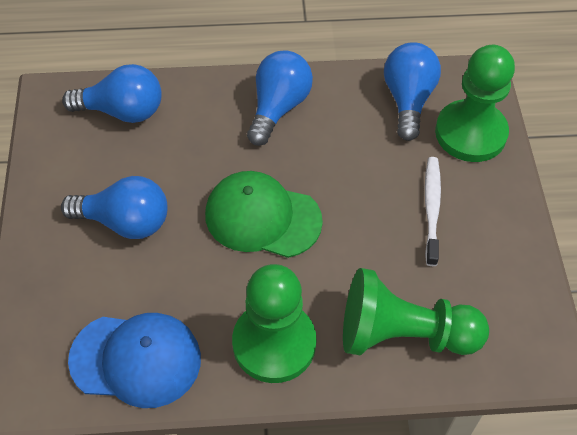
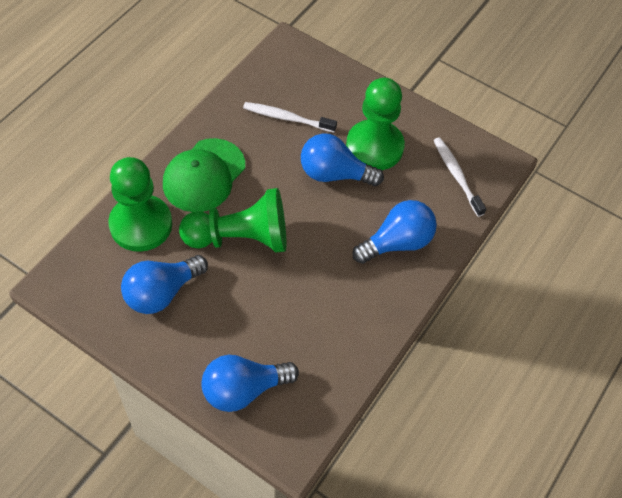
blue cap: [68,313,201,408] = 1 -> none = 0
white toothbrush: [425,157,441,266] = 1 -> [243,102,337,133] [434,137,486,217] = 2

